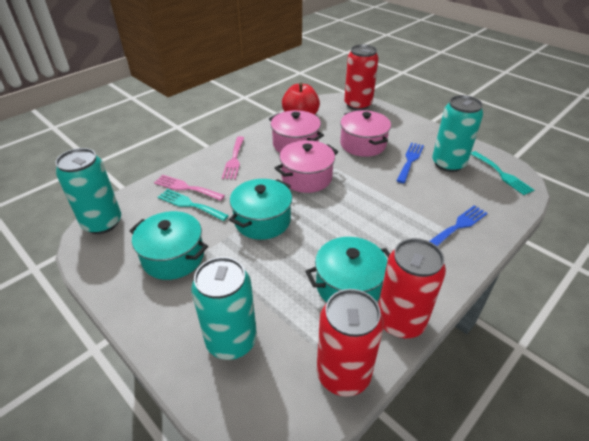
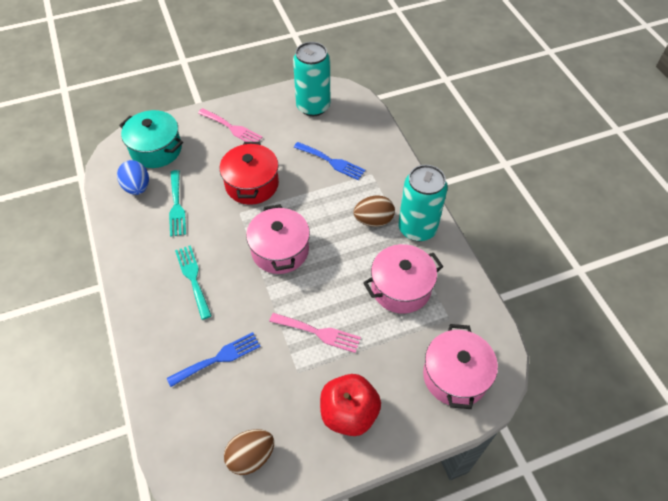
blue egg: none = 0 -> [117,160,149,195] = 1
brown egg: none = 0 -> [224,429,274,475] [353,195,395,227] = 2
red can: [317,289,384,396] [344,44,378,110] [378,238,446,338] = 3 -> none = 0
red pot: none = 0 -> [220,142,279,205] = 1
turquoise can: [55,148,121,234] [191,257,257,360] [432,95,483,172] = 3 -> [293,42,330,116] [398,165,448,241] = 2
turquoise pot: [129,211,208,280] [229,179,292,240] [306,237,390,303] = 3 -> [119,110,183,168] = 1

